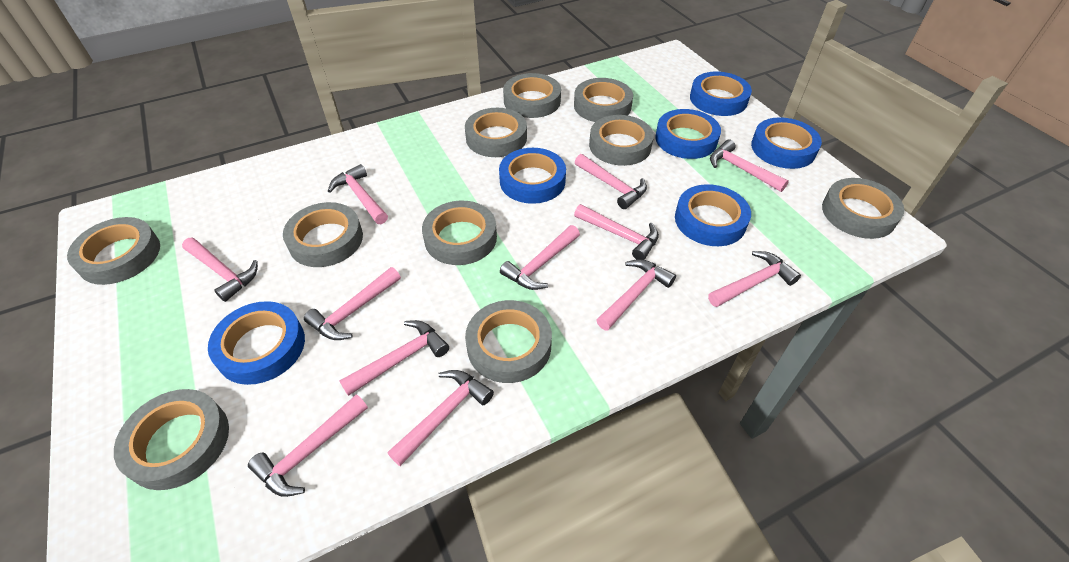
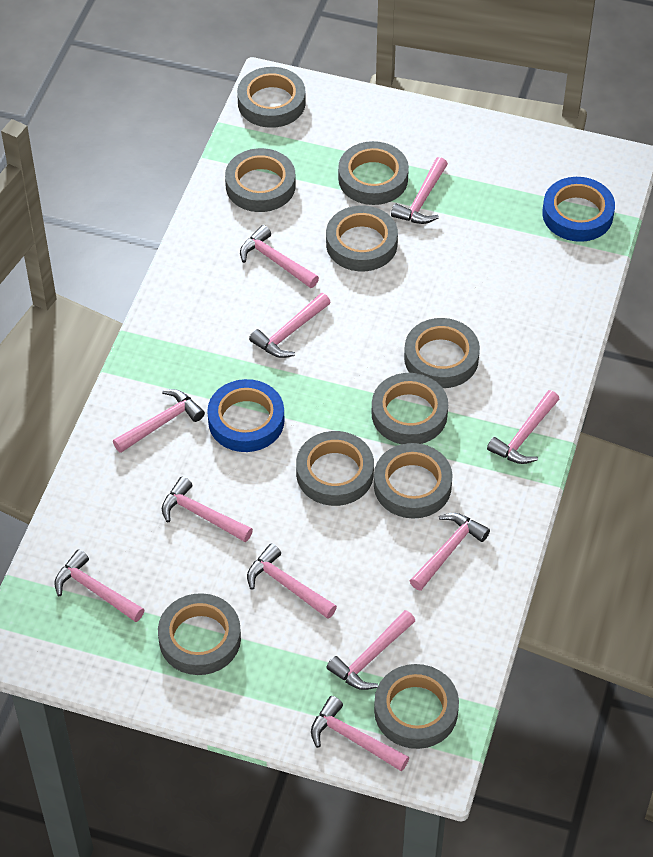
blue tape: [208,301,305,385] [499,148,566,204] [655,109,721,159] [675,184,751,246] [690,72,752,116] [751,117,822,169] = 6 -> [207,379,284,452] [542,177,615,242] = 2
pink hammer: [182,238,258,302] [248,395,368,497] [304,267,401,340] [328,164,388,224] [339,320,449,396] [387,370,494,466] [500,225,580,290] [574,204,659,260] [575,154,647,209] [597,259,676,331] [708,251,801,307] [710,140,789,192] = 12 -> [55,549,144,622] [113,389,205,453] [162,477,253,542] [240,225,319,288] [247,544,337,619] [249,293,331,358] [311,696,409,771] [326,610,415,690] [391,157,448,224] [410,513,490,591] [487,390,559,464] = 11

